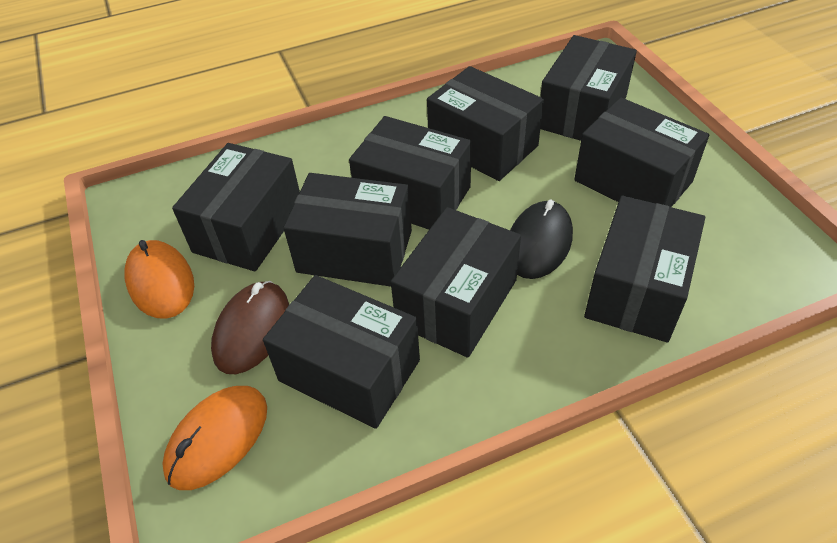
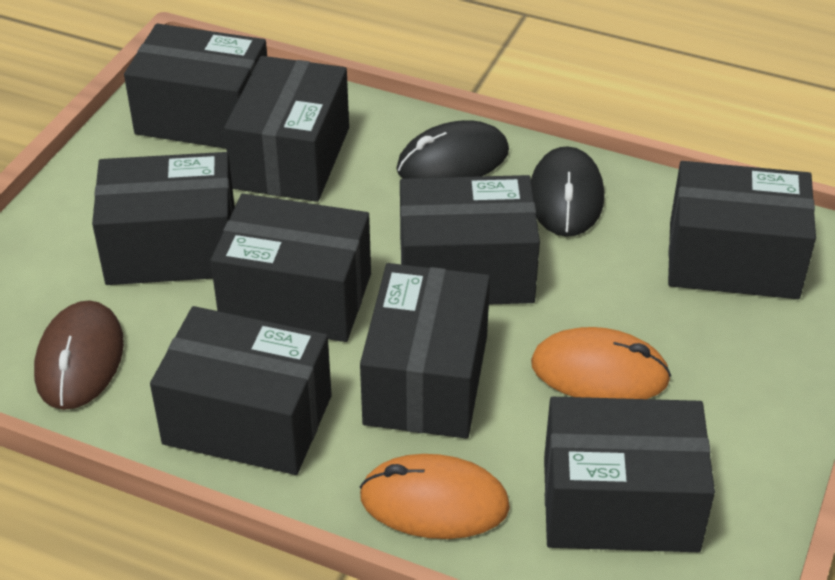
black mouse: [510,199,573,279] = 1 -> [396,120,509,179] [531,146,604,237] = 2

